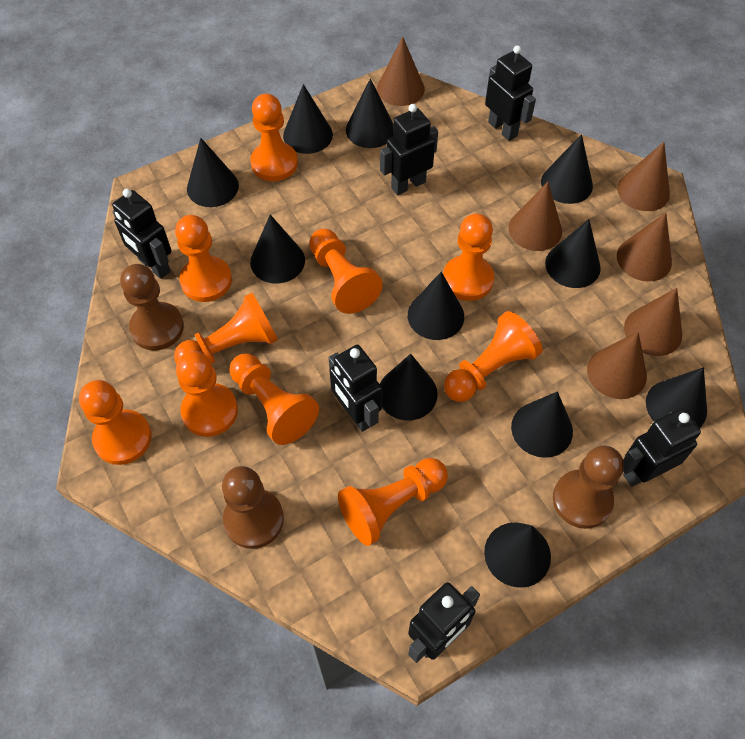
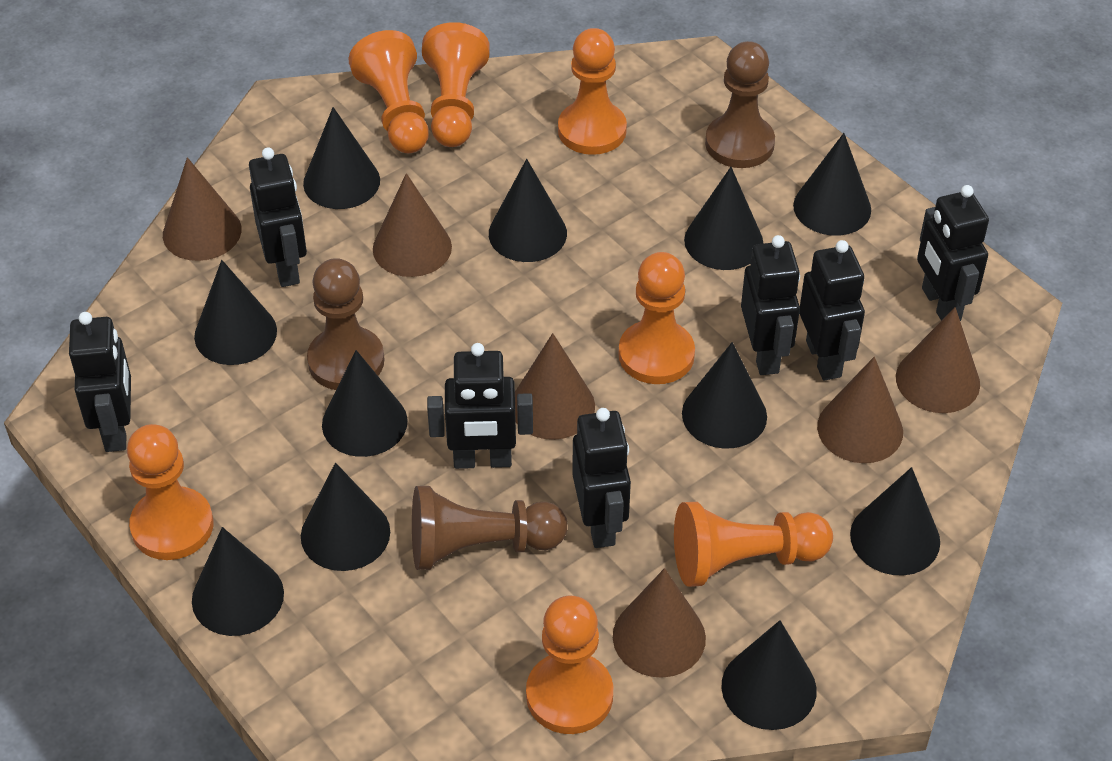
black robot: [112,189,171,279] [329,345,383,432] [380,104,438,195] [408,582,480,663] [485,45,536,141] [623,408,701,487] = 6 -> [69,312,131,452] [249,147,307,287] [427,343,533,469] [572,408,631,548] [741,235,800,375] [799,240,865,381] [917,185,989,321] = 7
orange pawn: [79,380,152,465] [174,293,278,364] [175,215,232,302] [176,351,238,437] [229,354,319,445] [251,94,298,181] [309,229,383,314] [338,458,448,546] [443,214,494,301] [444,311,543,402] = 10 -> [127,424,213,560] [349,30,429,153] [422,22,490,147] [526,596,613,734] [558,28,627,155] [618,252,695,384] [674,502,833,587] = 7

